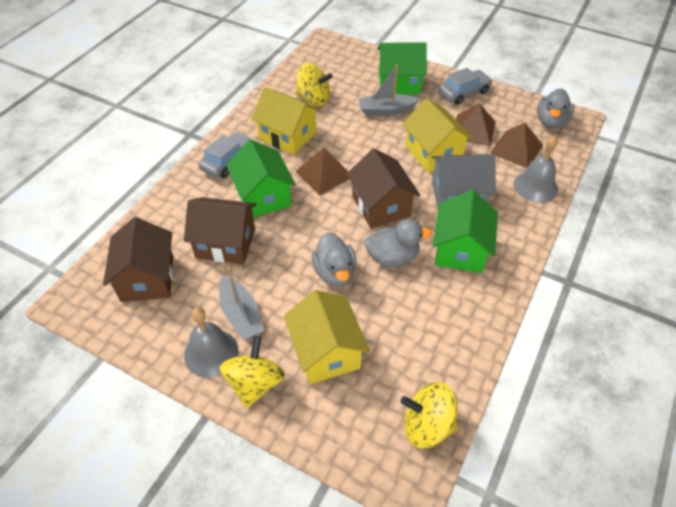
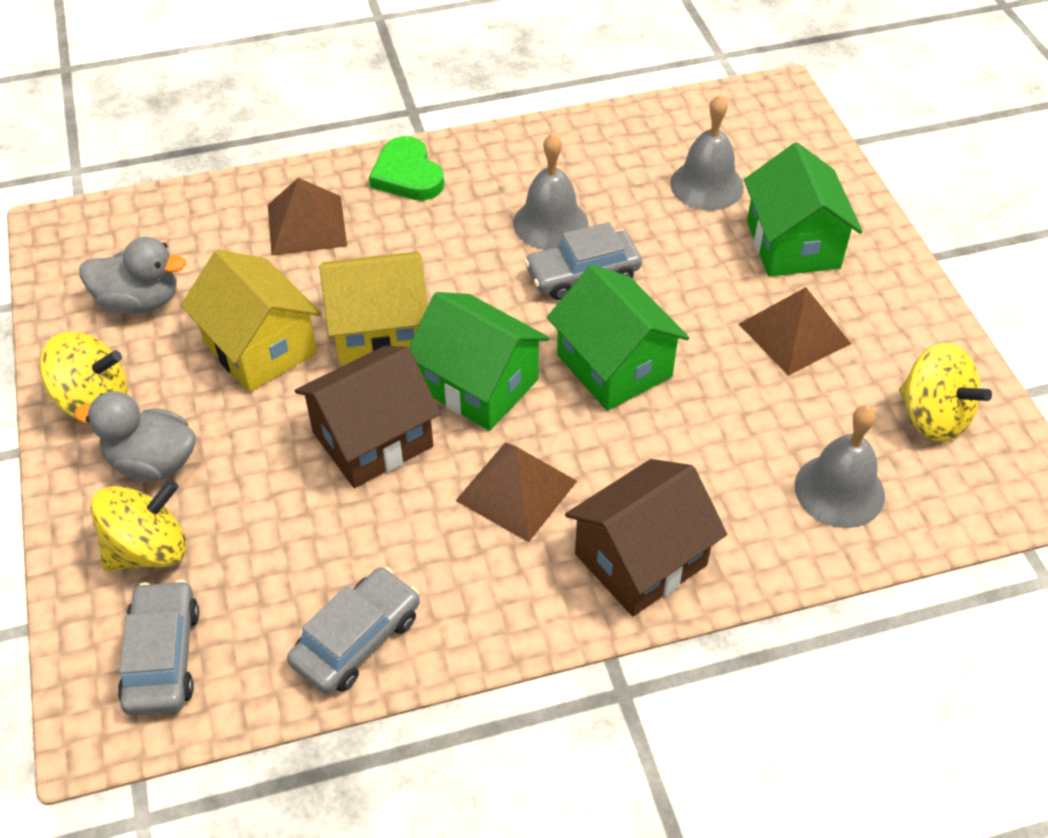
brown house: [103,217,173,302] [184,197,256,264] [347,149,420,228] = 3 -> [295,346,441,488] [565,459,727,616] = 2
green heart: none = 0 -> [369,136,444,200] = 1
grey bell: [184,307,239,378] [514,136,558,203] = 2 -> [513,133,588,250] [670,94,744,210] [795,405,885,528] = 3
grey boat: [219,267,265,340] [358,65,419,116] = 2 -> none = 0
grey car: [198,132,254,178] [438,68,492,105] = 2 -> [118,580,199,715] [287,567,420,694] [524,222,642,300] = 3
grey duck: [312,232,357,287] [364,219,432,267] [537,88,574,129] = 3 -> [74,391,196,482] [79,237,186,314] = 2
grey house: [432,154,496,208] = 1 -> none = 0
yellow house: [251,87,321,155] [284,290,370,384] [402,98,473,173] = 3 -> [181,249,321,392] [319,251,428,366] = 2

